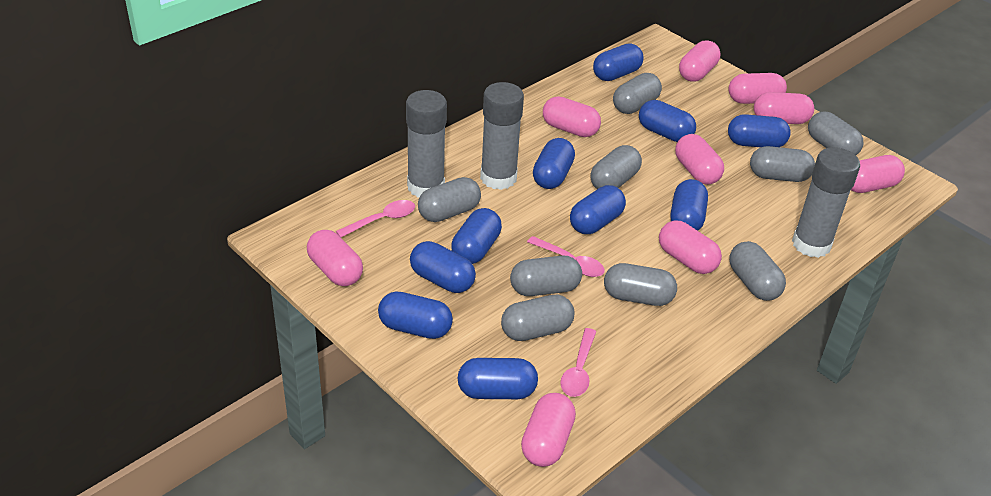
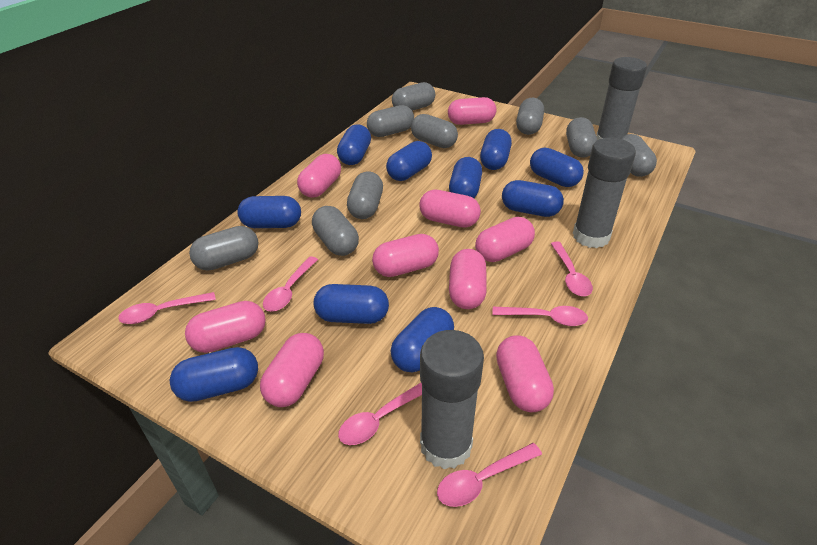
pink spoon: [336,200,415,237] [527,236,605,277] [560,328,597,397] = 3 -> [118,292,216,324] [263,256,318,312] [338,383,422,445] [437,443,542,507] [492,306,588,326] [551,242,593,296] = 6

